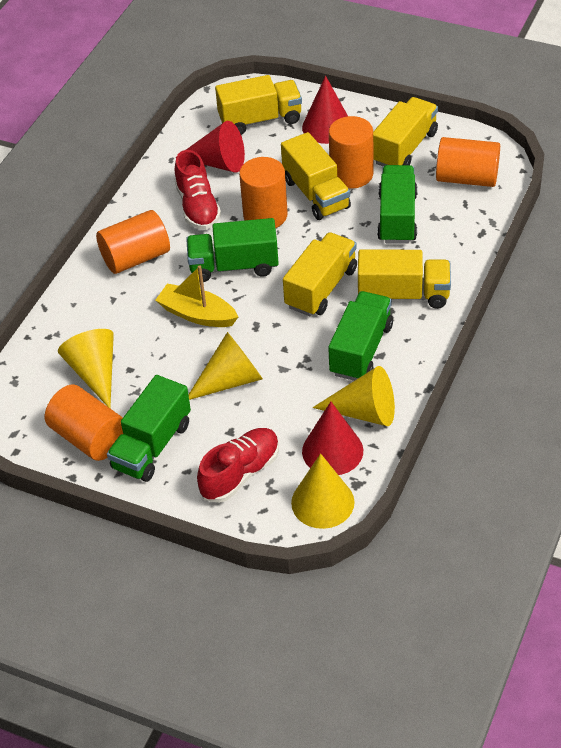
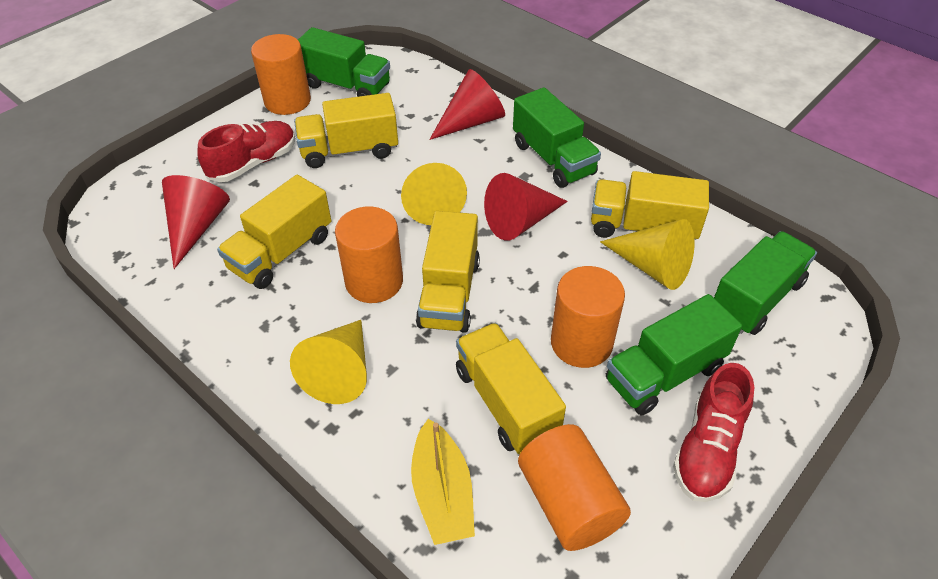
orange cylinder: [45,384,123,461] [96,210,170,274] [239,157,288,228] [329,116,373,189] [436,137,500,187] = 5 -> [251,34,311,115] [335,206,403,303] [518,424,631,551] [551,266,625,368] = 4
yellow cone: [58,329,114,408] [188,332,263,400] [291,453,355,529] [313,366,395,426] = 4 -> [290,320,367,404] [401,163,467,225] [600,219,695,290] = 3

